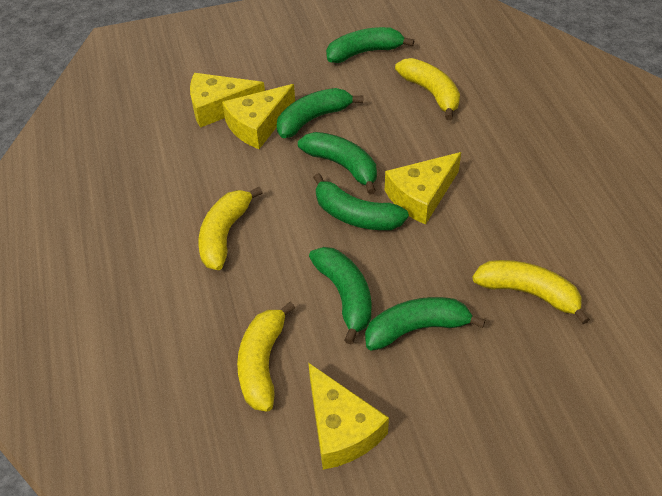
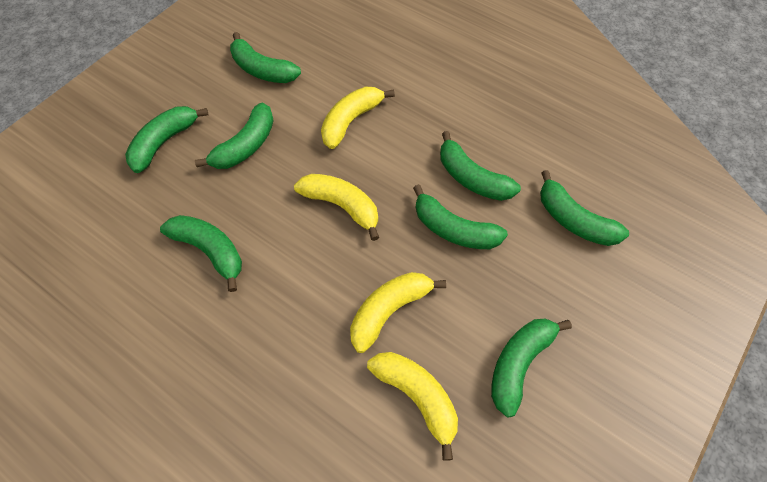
green banana: [277,88,363,138] [298,132,377,195] [309,247,372,344] [313,173,409,230] [326,27,414,63] [365,297,485,351] = 6 -> [125,106,208,173] [160,215,242,292] [195,103,274,169] [230,32,301,83] [413,184,508,249] [440,131,521,201] [491,318,572,417] [540,170,629,246] = 8
yellow cheese: [190,73,265,128] [222,84,295,149] [308,363,389,470] [385,152,461,225] = 4 -> none = 0

